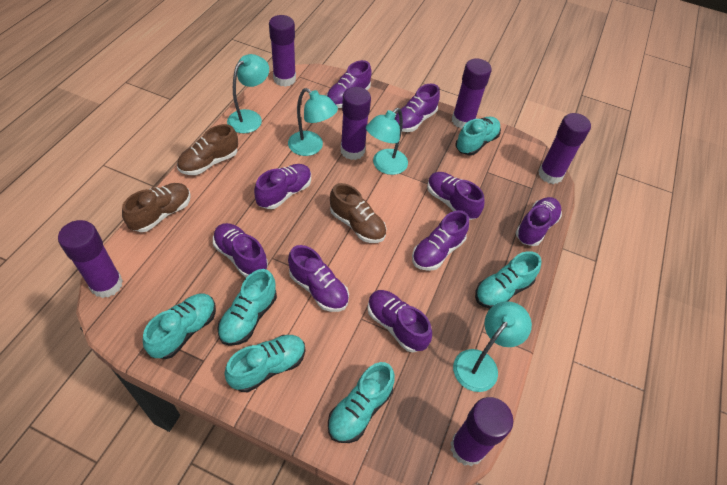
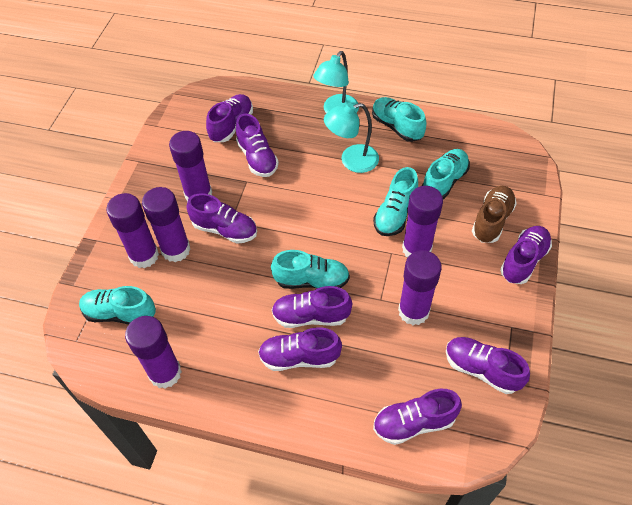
brown shoe: [122,183,191,232] [177,124,238,175] [330,183,386,243] = 3 -> [472,186,517,243] = 1
purple shoe: [213,223,268,278] [254,164,311,209] [288,245,349,312] [326,60,372,108] [367,290,432,352] [395,84,440,132] [412,210,469,271] [427,172,484,220] [516,197,562,246] = 9 -> [187,194,257,244] [206,94,253,142] [236,113,279,177] [258,327,342,371] [272,286,352,328] [373,389,462,445] [446,337,530,394] [500,226,552,284] = 8
turquoise lamp: [227,54,269,133] [288,88,338,156] [366,108,408,175] [453,301,532,392] = 4 -> [313,51,359,113] [324,103,379,173] = 2
turquoise shoe: [143,294,216,359] [217,269,277,346] [224,335,305,392] [328,362,395,443] [456,116,501,155] [475,251,541,309] = 6 -> [79,286,156,325] [271,250,350,289] [372,97,426,142] [373,167,418,236] [422,149,470,199] = 5

